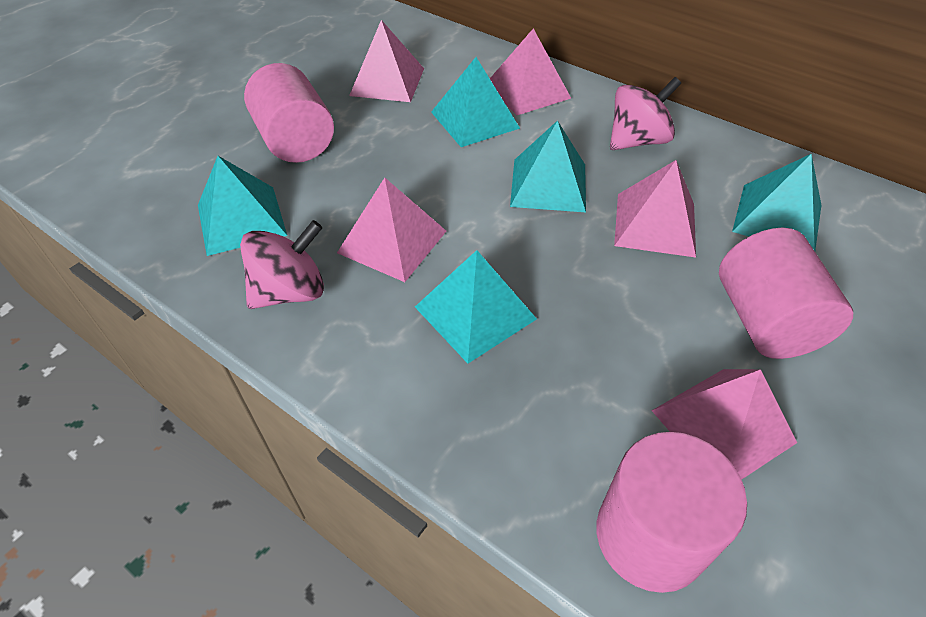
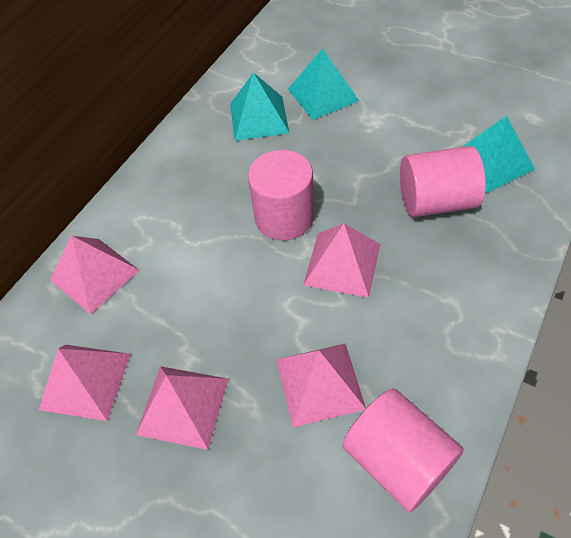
pink spinning top: [240,220,324,309] [610,77,681,150] = 2 -> none = 0
turquoise pyramid: [198,156,287,256] [415,250,537,363] [431,57,520,147] [510,120,586,212] [732,154,821,251] = 5 -> [230,72,289,141] [288,49,359,120] [462,116,535,193] = 3

